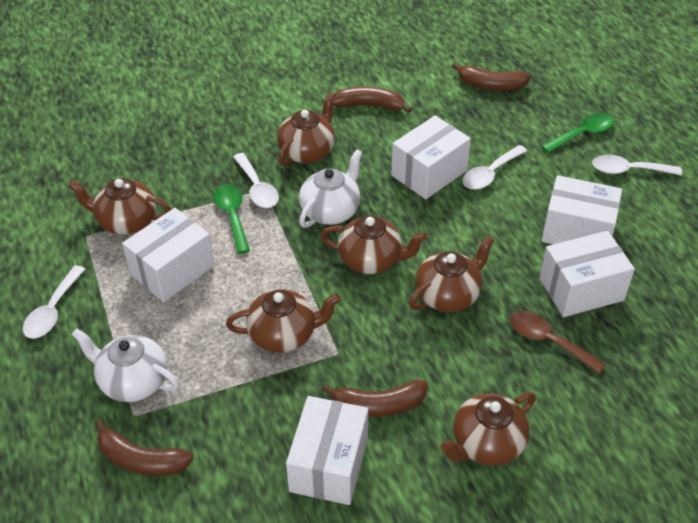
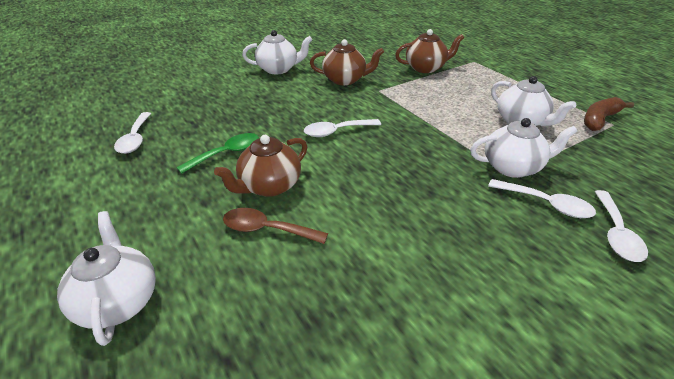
brown banana: [95,419,193,476] [321,380,428,417] [333,86,412,113] [452,62,531,91] = 4 -> [584,97,634,131] = 1
brown teapot: [68,178,171,235] [226,289,341,353] [277,92,335,166] [320,215,427,274] [409,236,495,312] [440,392,536,466] = 6 -> [214,135,307,197] [310,39,384,85] [395,29,464,73] = 3
green spoon: [214,184,250,254] [541,113,614,153] = 2 -> [176,133,259,174] = 1
white box: [122,208,215,302] [286,396,369,505] [391,116,471,199] [539,231,635,317] [541,175,622,244] = 5 -> none = 0
white teapot: [71,328,179,402] [299,149,363,228] = 2 -> [57,211,156,346] [242,30,312,74] [470,118,578,178] [491,76,576,126] = 4

